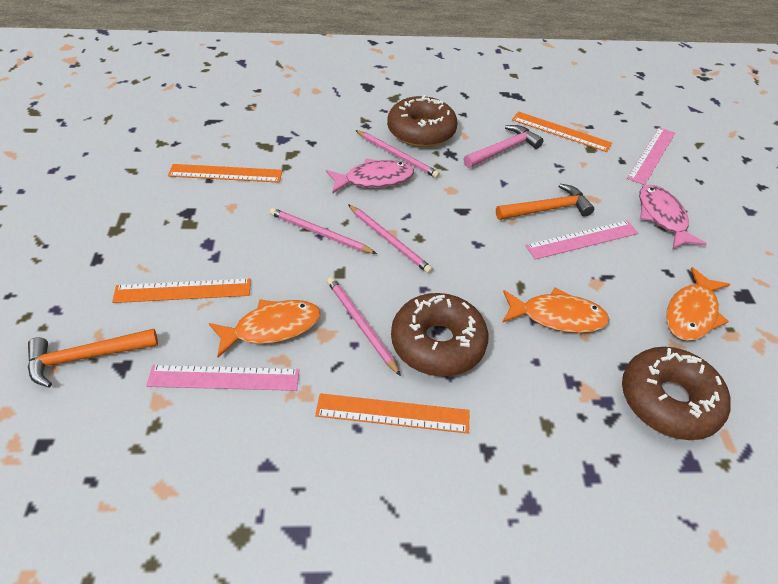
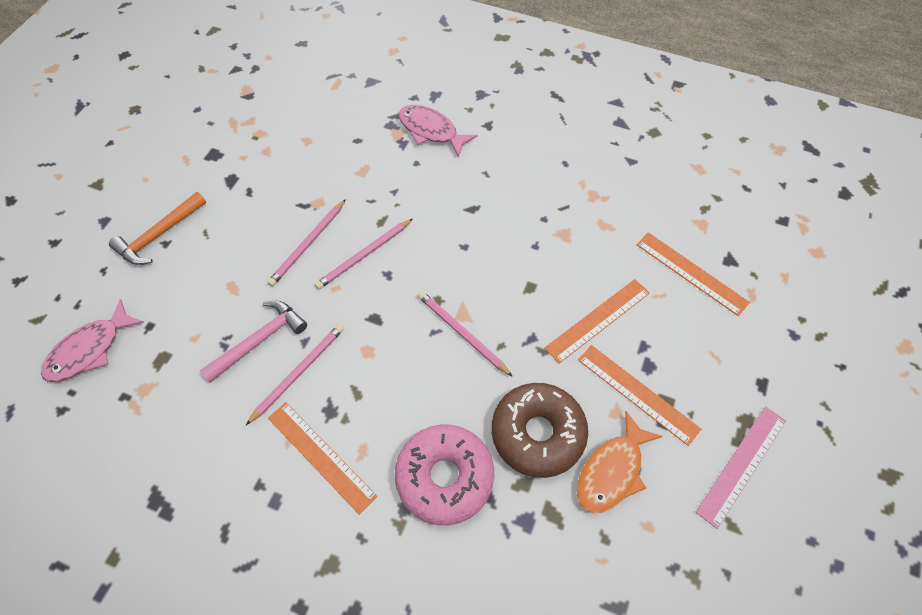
brown donut: [387,95,458,147] [391,293,488,377] [622,347,731,440] = 3 -> [492,383,588,478] = 1
orange fish: [209,299,321,358] [502,288,609,333] [666,267,730,341] = 3 -> [577,411,663,513] = 1
orange hammer: [28,329,158,388] [496,184,594,220] = 2 -> [109,192,206,265] = 1
pink donut: none = 0 -> [395,424,494,525] = 1
pink ruler: [146,365,299,391] [525,220,638,260] [627,127,675,185] = 3 -> [696,406,786,529] = 1

